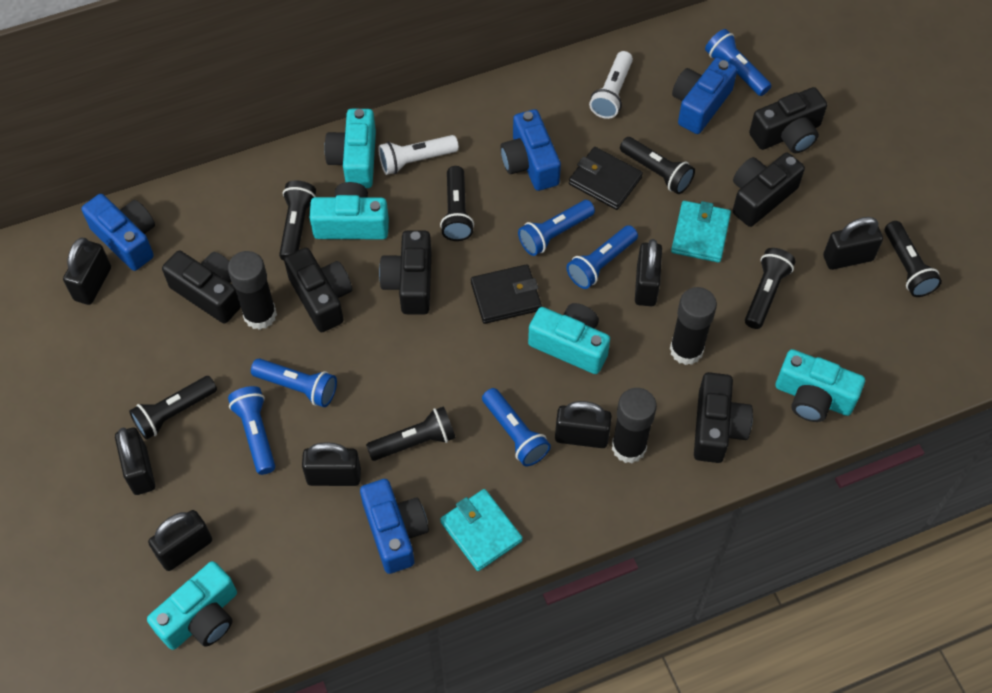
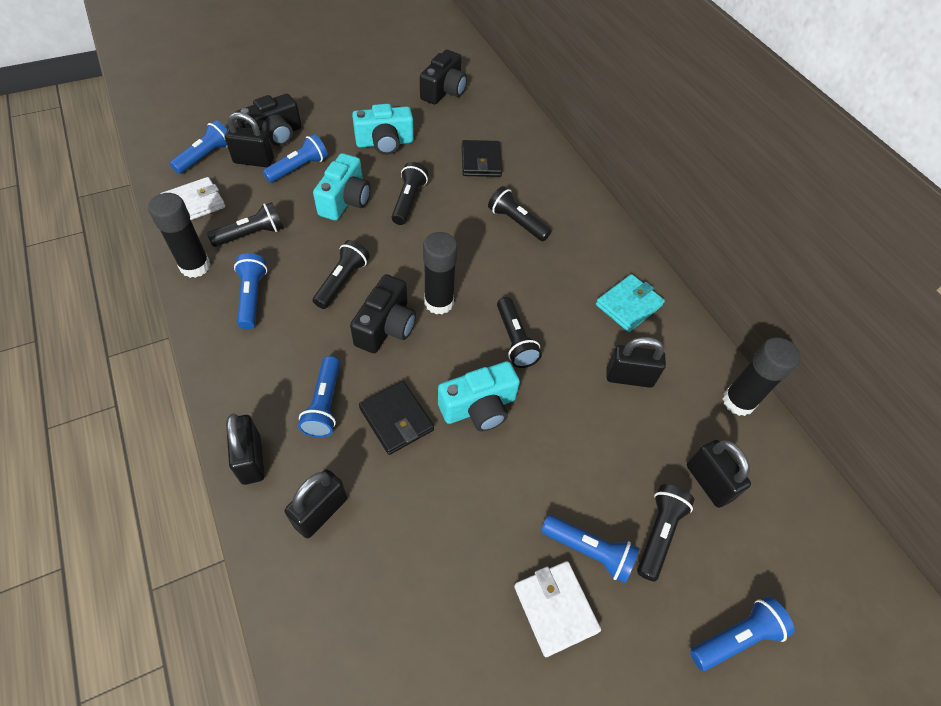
black camera: [162,251,241,324] [284,248,352,332] [379,230,432,314] [694,372,753,463] [733,152,805,227] [749,87,827,153] = 6 -> [236,94,301,146] [350,274,416,353] [420,50,467,105] = 3
black flashlight: [129,376,217,440] [279,180,316,260] [366,406,456,461] [440,166,474,241] [620,137,695,194] [745,248,796,329] [885,221,942,297] = 7 -> [207,202,283,247] [313,240,370,309] [392,162,428,225] [488,186,551,241] [497,297,542,368] [637,484,694,582] = 6
black padlock: [63,238,111,305] [115,427,155,495] [148,510,212,571] [302,442,361,486] [555,401,612,448] [635,239,662,306] [823,217,883,270] = 7 -> [225,112,274,167] [226,413,264,485] [285,469,347,538] [607,337,666,388] [687,440,751,508] = 5
blue camera: [81,194,155,271] [360,479,429,574] [500,109,561,191] [672,57,737,134] = 4 -> none = 0
turquoise camera: [147,561,237,650] [309,182,389,239] [324,109,376,188] [528,303,610,374] [775,349,865,422] = 5 -> [313,153,370,221] [352,104,414,155] [438,361,520,431] = 3
turquoise wallet: [440,489,523,571] [671,201,731,263] = 2 -> [596,274,665,332] = 1
white flashlight: [378,135,459,175] [589,51,633,119] = 2 -> none = 0
white wallet: none = 0 -> [160,177,225,220] [514,561,601,657] = 2

